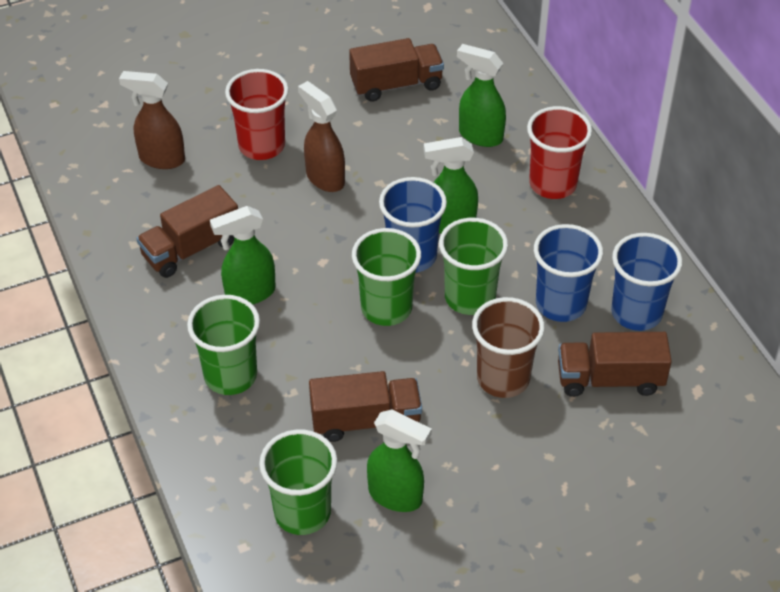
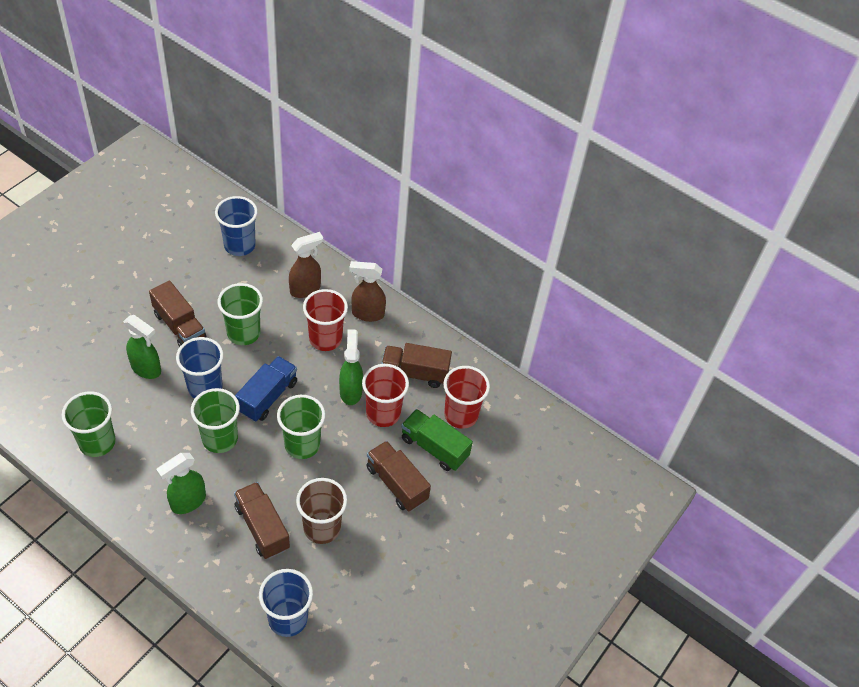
blue truck: none = 0 -> [235,356,297,422] = 1
green spray bottle: [210,206,276,304] [367,409,432,512] [424,137,478,234] [457,44,506,147] = 4 -> [123,315,161,379] [156,453,206,514] [339,329,363,405] = 3
green truck: none = 0 -> [401,409,473,471] = 1
red cup: [225,69,289,160] [527,106,592,199] = 2 -> [303,289,348,351] [362,364,409,427] [444,366,490,429] = 3

